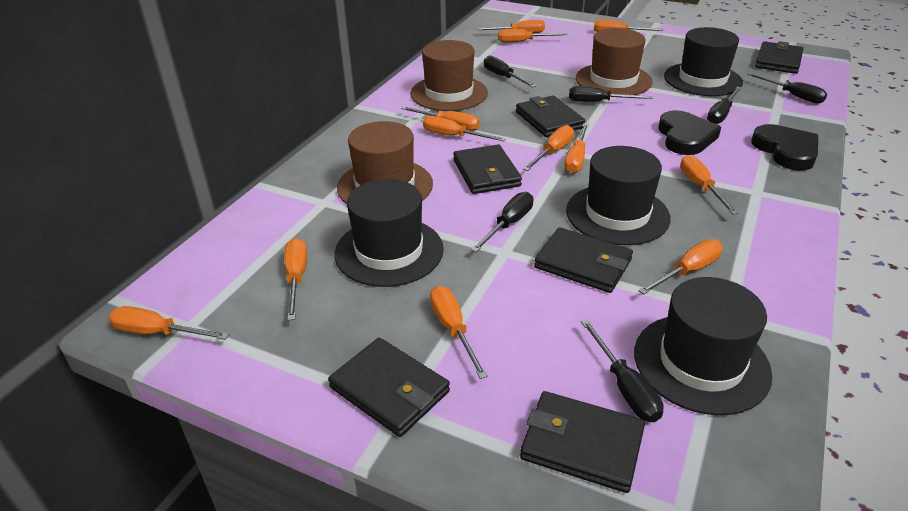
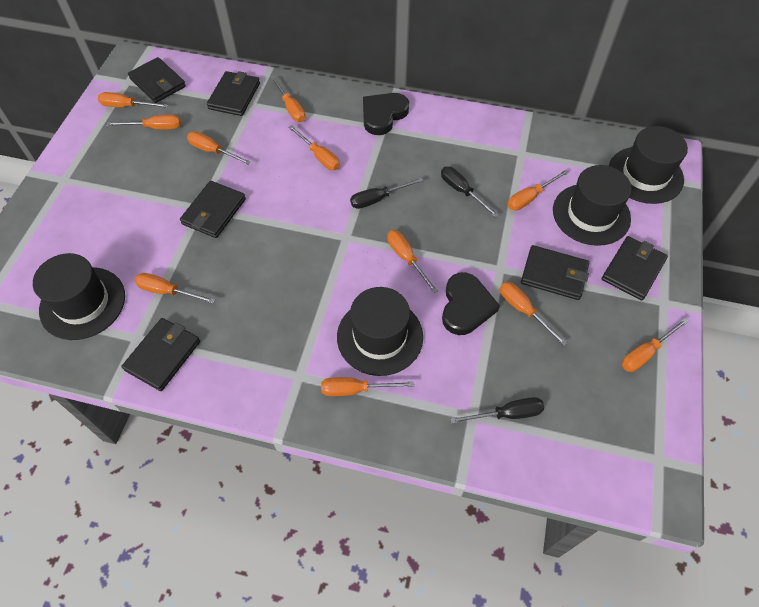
black screwdriver: [471,192,533,252] [484,55,536,87] [569,86,652,102] [581,319,664,422] [707,86,742,124] [747,72,827,103] = 6 -> [350,178,423,209] [441,167,499,217] [450,397,544,424] = 3
brown hat: [337,121,433,204] [410,40,488,111] [576,28,653,95] = 3 -> none = 0
orange screwdriver: [109,306,229,340] [285,238,307,320] [401,106,480,131] [423,116,506,141] [430,286,488,379] [477,20,545,33] [498,29,567,43] [523,125,574,171] [565,123,589,173] [594,19,663,32] [638,239,723,295] [680,155,738,214] = 12 -> [98,92,168,108] [107,115,181,129] [135,273,215,304] [187,131,251,165] [270,75,305,122] [288,125,340,170] [321,377,414,396] [387,230,438,293] [500,282,567,346] [508,170,569,210] [622,318,688,372] = 11

